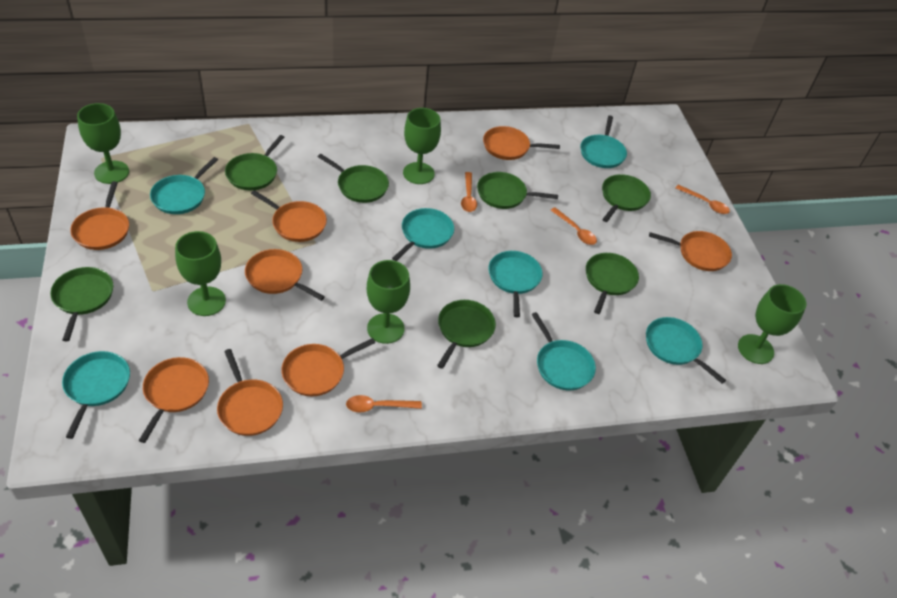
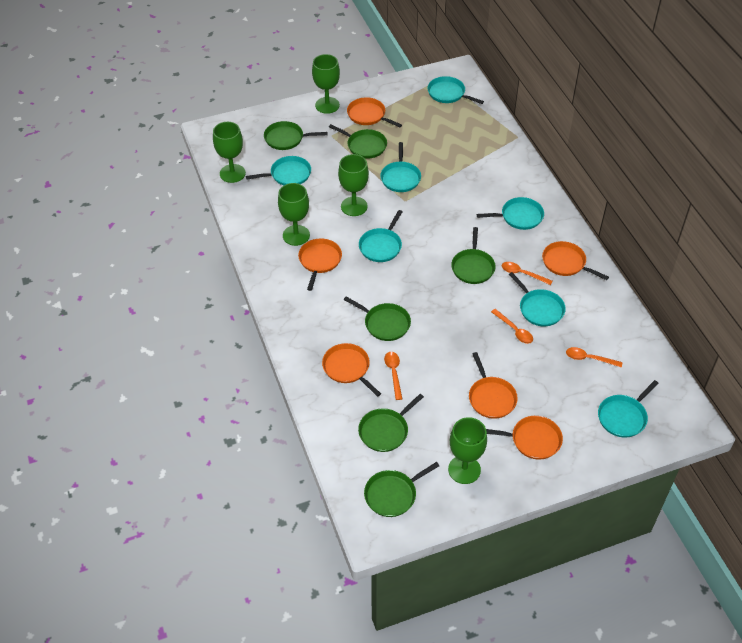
green pan: [50,267,113,341] [225,135,284,190] [318,154,389,203] [437,300,496,369] [477,172,558,209] [586,253,639,314] [602,174,651,222] = 7 -> [264,121,328,150] [329,124,387,159] [344,297,411,341] [358,394,424,452] [364,462,439,517] [451,227,496,284] = 6
orange pan: [70,181,129,250] [138,357,209,443] [217,349,283,436] [245,249,325,301] [251,190,327,242] [281,338,375,396] [483,126,560,160] [649,231,732,271] = 8 -> [298,238,342,291] [322,343,381,397] [347,97,402,127] [469,352,518,419] [486,416,563,459] [542,241,609,280] = 6

